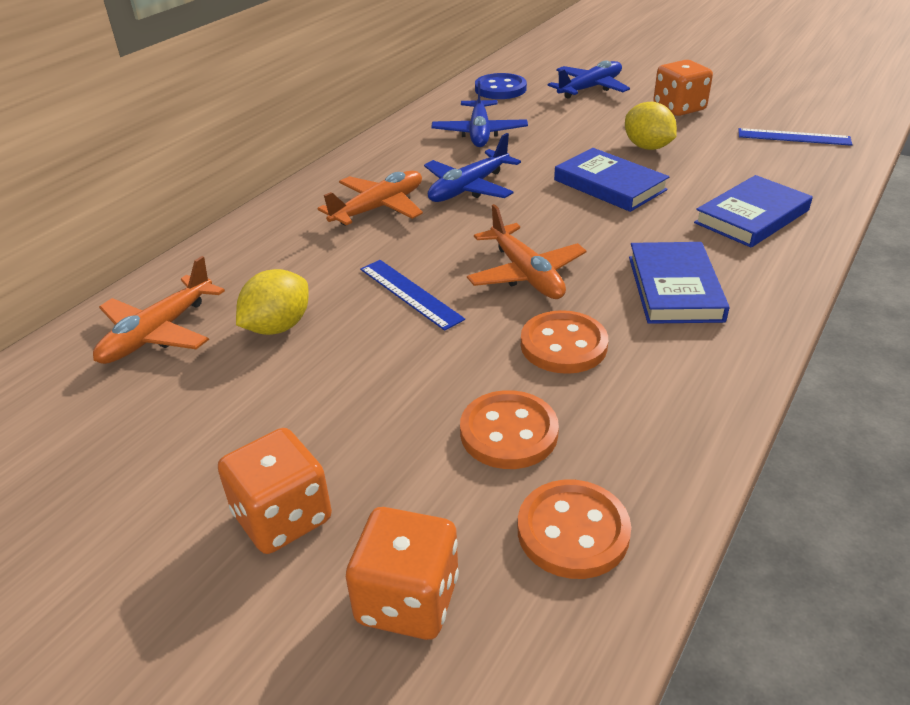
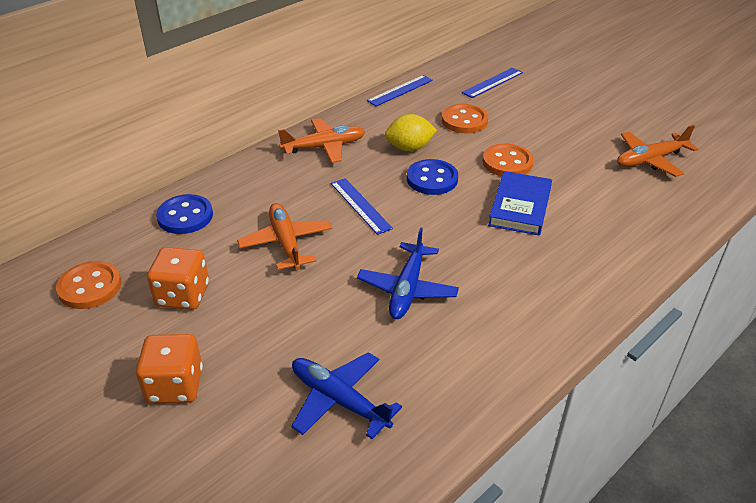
blue book: [554,148,670,212] [629,242,730,324] [694,175,813,248] = 3 -> [488,171,552,235] = 1
blue button: [475,73,527,99] = 1 -> [156,194,213,234] [407,159,458,195] = 2
blue plane: [424,133,521,202] [432,81,528,147] [548,60,630,99] = 3 -> [291,352,402,439] [357,227,459,319] = 2
blue ruler: [360,260,465,331] [738,128,853,146] = 2 -> [331,178,393,235] [367,75,433,107] [462,67,523,98] = 3
orange dice: [218,428,332,554] [346,507,459,640] [653,60,713,116] = 3 -> [136,334,203,403] [147,247,209,310] = 2
yellow lemon: [236,269,309,335] [625,102,677,150] = 2 -> [385,114,437,151] = 1

